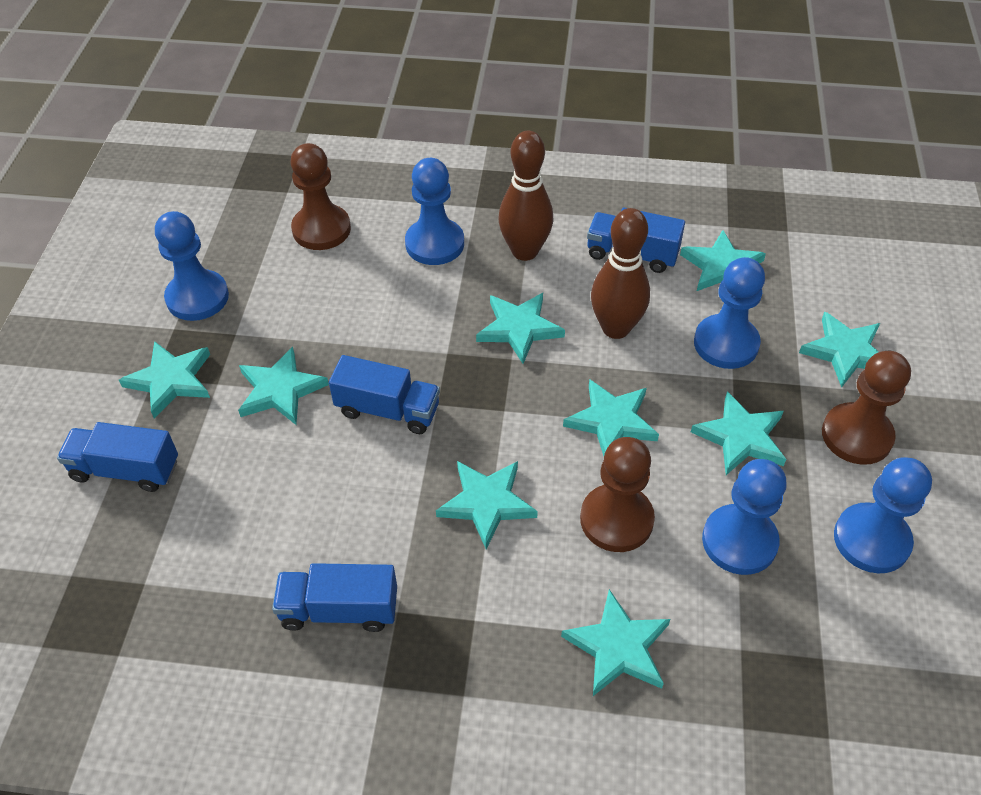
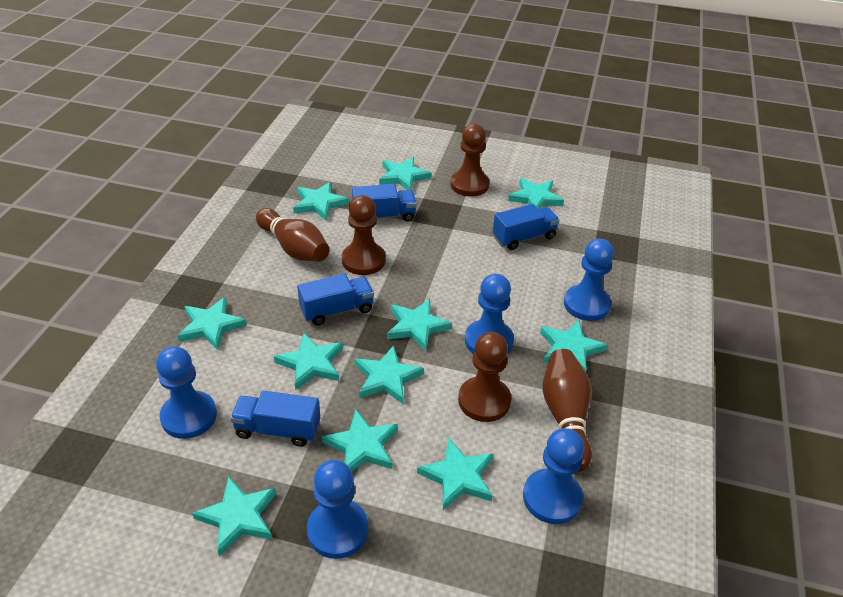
turquoise star: [119,341,210,419] [238,347,329,425] [436,461,538,549] [476,293,565,364] [561,589,670,696] [563,379,659,456] [680,230,766,291] [691,391,786,475] [799,312,880,388] = 9 -> [177,297,247,350] [192,476,277,556] [274,333,343,390] [293,182,349,220] [322,409,398,472] [355,345,424,404] [379,157,432,190] [387,299,452,351] [417,438,494,510] [508,178,564,209] [540,320,607,372] = 11

